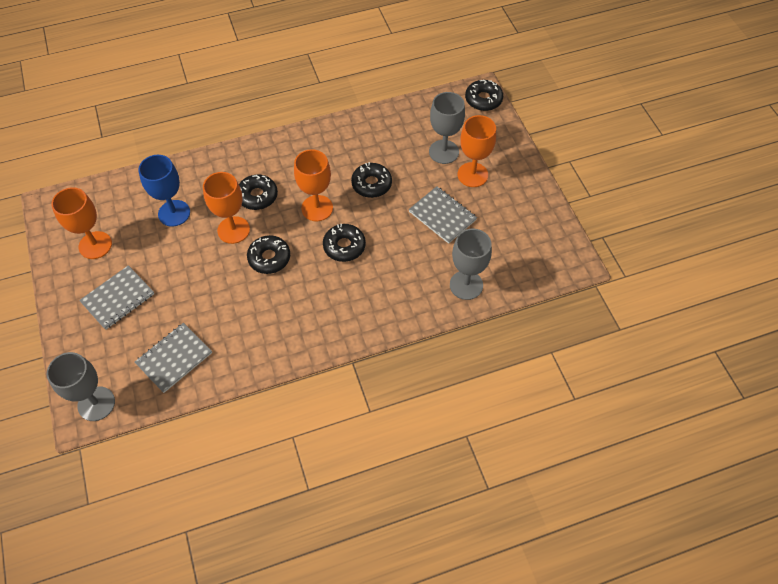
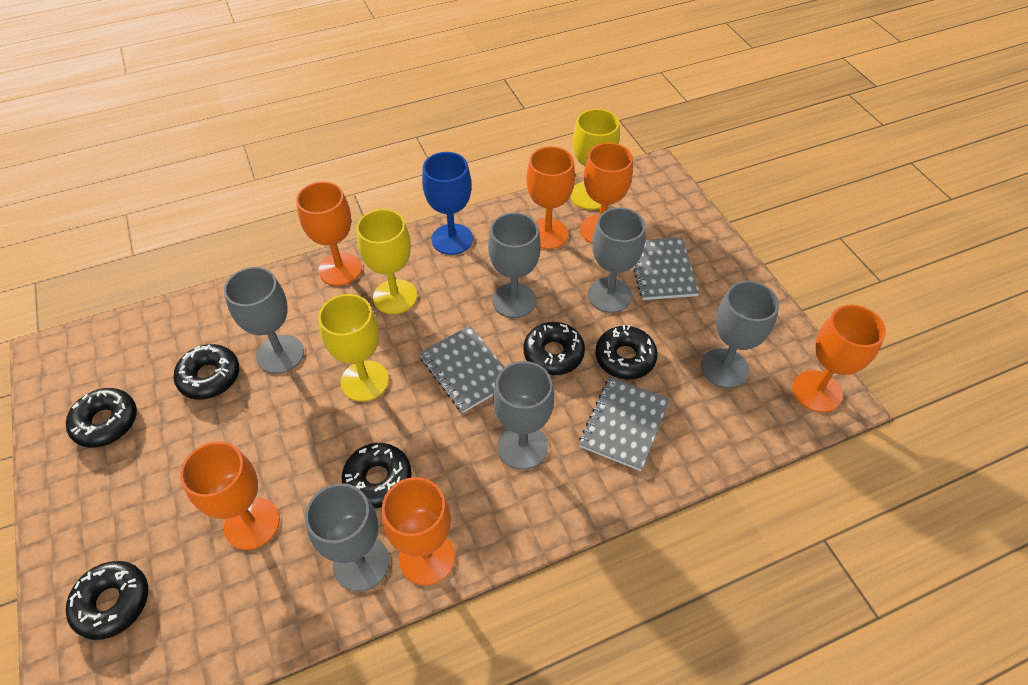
black donut: [239,175,278,210] [247,235,290,274] [323,224,366,262] [351,162,392,198] [465,79,503,111] = 5 -> [66,388,137,448] [66,561,148,640] [174,344,239,400] [342,443,412,508] [523,322,585,375] [595,325,658,380] = 6
grey goblet: [47,352,115,421] [429,92,465,164] [450,229,492,300] = 3 -> [224,267,304,374] [305,483,390,592] [488,213,541,318] [493,361,554,470] [588,207,646,313] [701,281,779,388] = 6
orange goblet: [51,187,112,259] [203,172,250,244] [294,149,333,221] [457,115,496,187] = 4 -> [180,441,280,550] [296,181,362,286] [382,477,455,585] [526,146,575,249] [580,143,633,243] [792,305,886,412] = 6
yellow goblet: none = 0 -> [318,294,389,402] [357,209,417,314] [570,109,620,210] = 3

